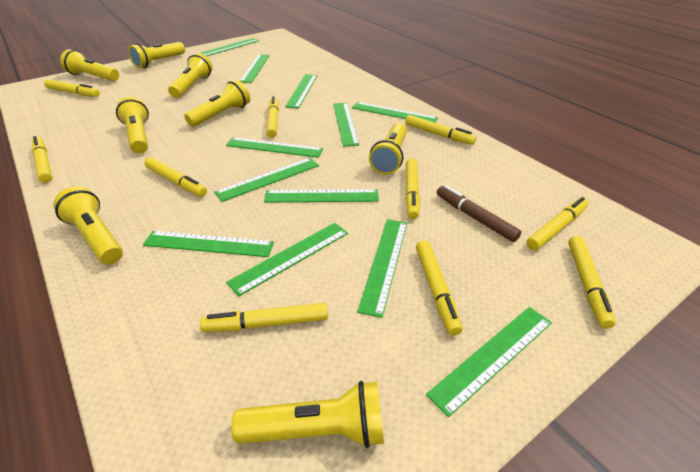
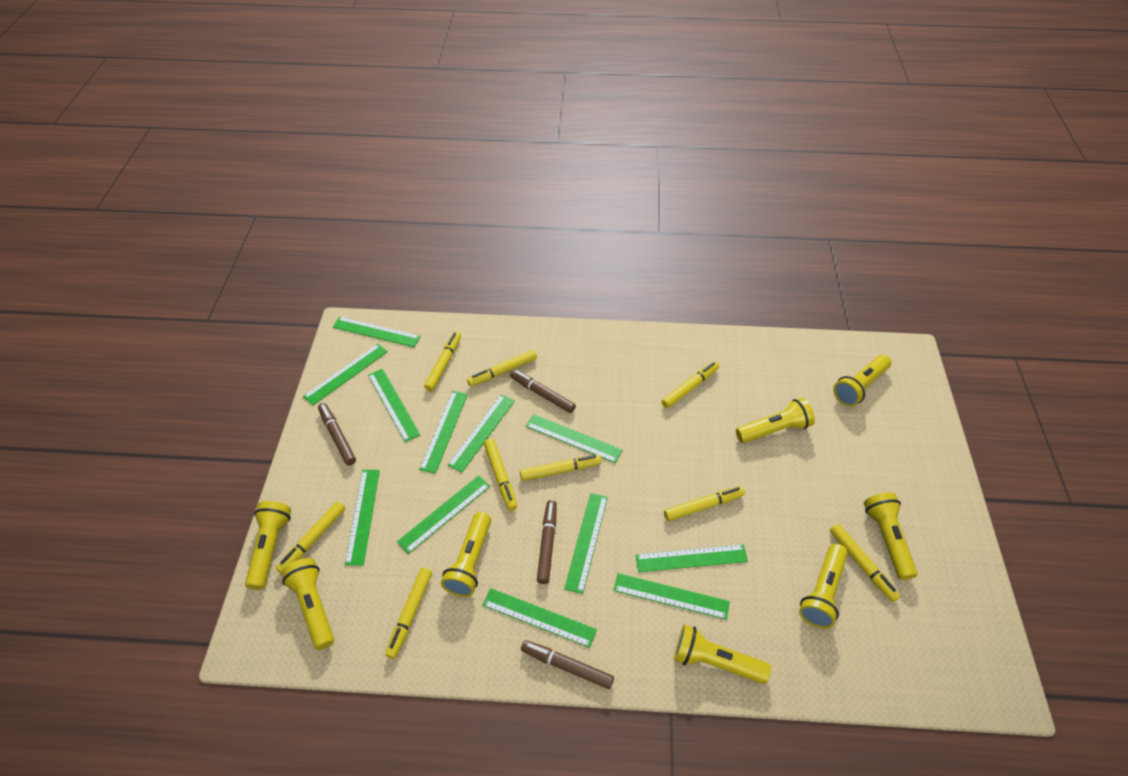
brown marker: [437,185,521,242] = 1 -> [318,403,356,465] [510,370,576,413] [521,640,614,689] [537,500,557,584] = 4
yellow marker: [32,136,52,183] [44,79,100,97] [145,157,207,197] [200,303,328,332] [266,96,279,138] [405,115,476,145] [405,159,420,219] [416,241,463,335] [526,197,588,250] [568,236,616,329] = 10 -> [276,501,345,573] [385,568,432,659] [424,332,461,391] [467,350,537,387] [484,438,517,511] [520,455,602,481] [662,361,719,408] [664,486,745,521] [830,524,900,602] = 9

